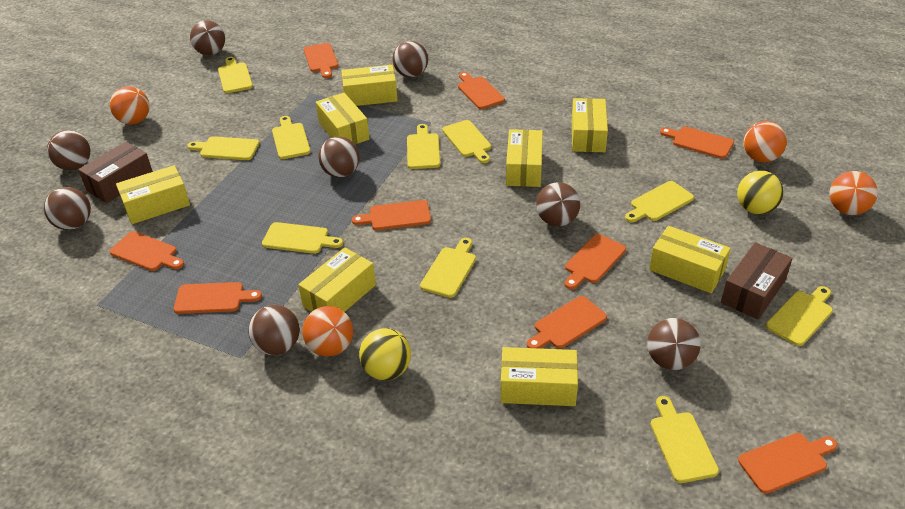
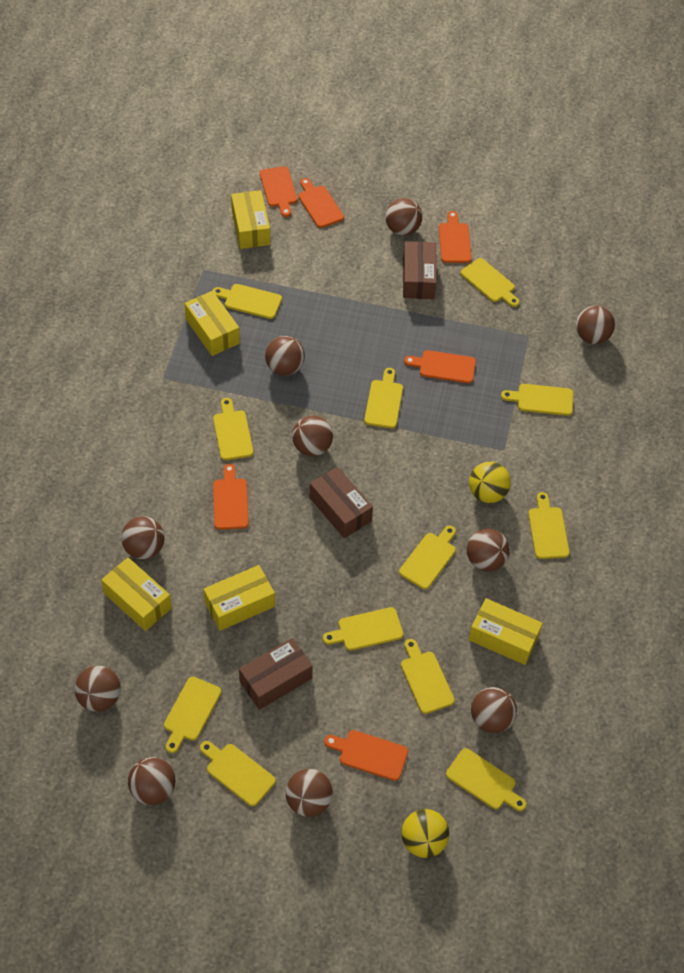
brown ball: [44,187,91,230] [47,130,90,170] [190,20,225,55] [248,305,300,355] [318,136,360,178] [393,41,428,77] [536,182,580,226] [647,318,701,370] = 8 -> [74,666,121,712] [121,516,165,559] [128,757,175,805] [265,336,305,376] [286,769,333,817] [292,415,333,456] [386,198,422,236] [467,529,510,571] [471,687,517,733] [576,305,615,344] = 10
brown box: [78,142,153,203] [721,242,793,319] = 2 -> [239,638,313,710] [310,467,373,538] [403,241,437,299] = 3
orange ball: [110,86,150,125] [302,306,353,356] [744,121,787,162] [829,171,878,215] = 4 -> none = 0
orange cutting board: [109,231,184,271] [174,282,262,314] [304,43,338,78] [352,200,431,230] [458,72,505,109] [527,296,607,348] [565,234,626,289] [660,127,734,159] [738,433,838,494] = 9 -> [213,464,249,530] [260,166,297,217] [298,178,344,228] [324,730,408,781] [404,350,476,383] [439,211,471,263] = 6
yellow box: [116,165,190,224] [298,247,376,312] [316,93,370,145] [341,65,398,106] [501,347,578,406] [506,129,543,187] [572,98,608,152] [649,226,731,293] = 8 -> [101,557,172,631] [184,291,240,356] [203,565,275,631] [231,190,270,249] [469,598,543,665] = 5
yellow cutting board: [187,136,259,160] [218,57,253,93] [262,222,343,254] [272,116,311,159] [407,124,440,169] [420,238,476,298] [442,120,491,163] [625,181,694,222] [650,396,719,483] [766,286,833,346] = 10 -> [164,677,221,753] [200,741,276,806] [213,284,282,319] [213,398,253,460] [323,607,403,651] [364,368,403,429] [399,526,456,589] [401,639,455,714] [446,748,526,811] [461,258,520,307] [501,384,573,416] [528,492,570,559] = 12

